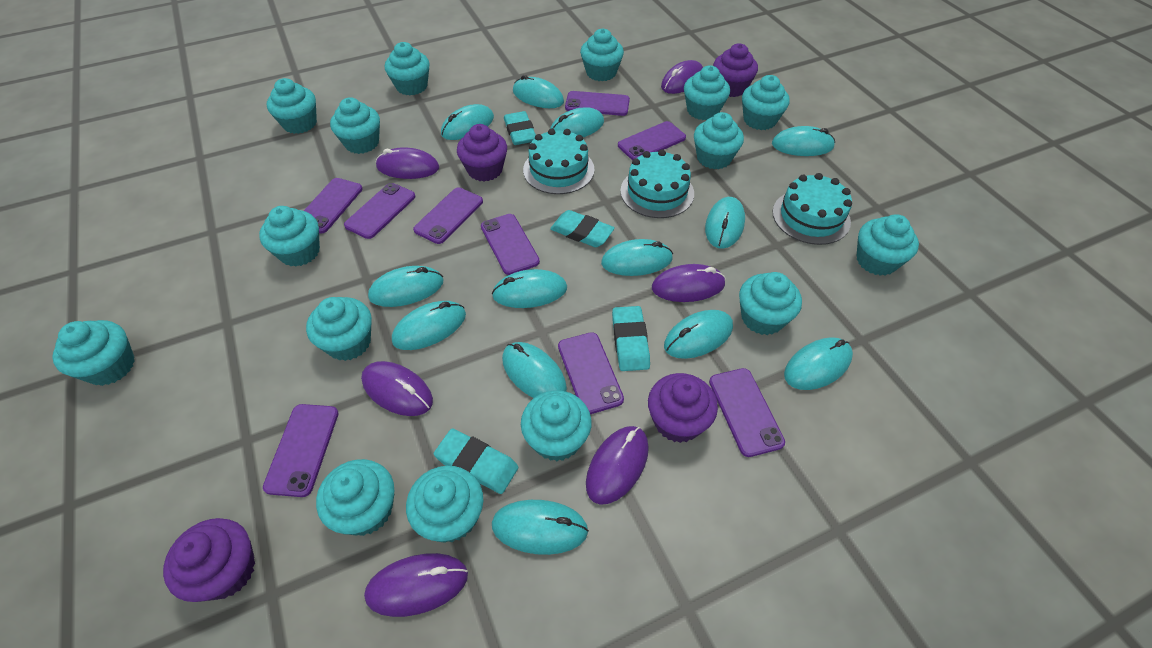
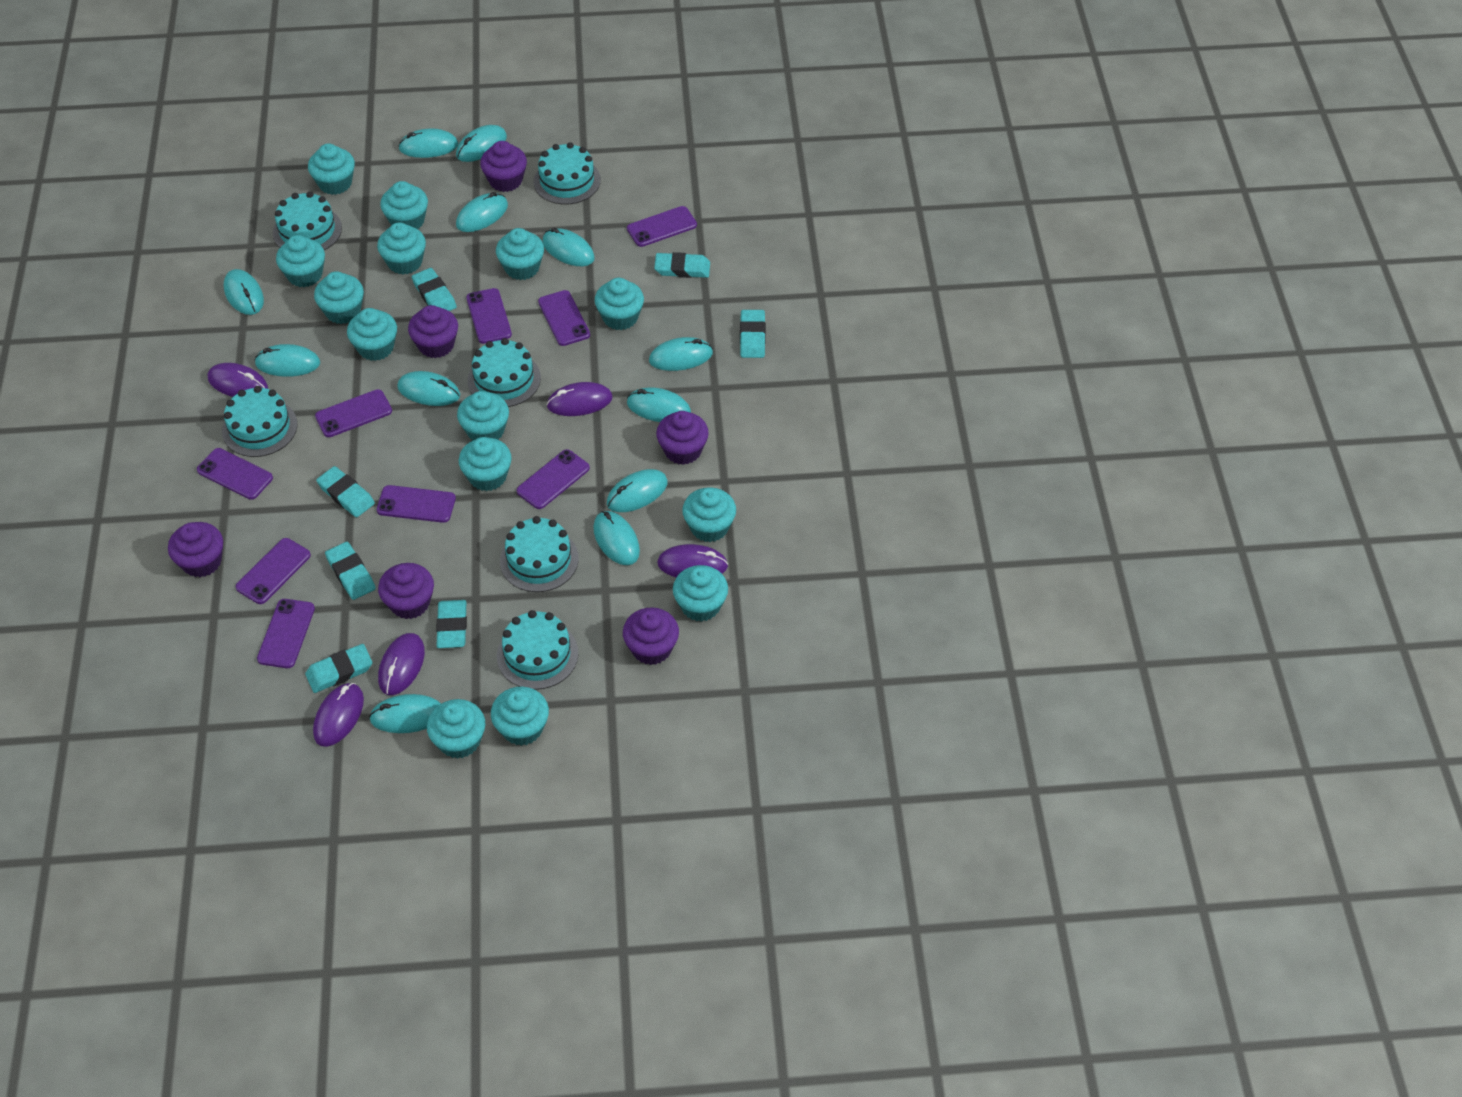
purple cupcake: [163,518,255,602] [457,124,507,181] [648,373,718,443] [713,43,758,97] = 4 -> [168,522,223,577] [378,563,434,619] [408,305,458,358] [480,141,527,192] [623,607,679,665] [656,411,709,465] = 6
purple mouse: [361,361,433,416] [364,553,468,617] [376,147,439,179] [586,426,649,505] [652,264,726,302] [661,60,703,94] = 6 -> [208,363,268,397] [313,683,364,747] [378,633,425,695] [546,382,613,416] [657,544,728,577] = 5
turquoise cake: [523,129,595,194] [620,149,694,218] [773,173,852,245] = 3 -> [222,386,298,457] [273,191,342,250] [468,338,541,407] [497,610,578,690] [500,516,579,592] [534,142,601,204] = 6
turquoise cupcake: [52,320,135,386] [259,206,320,267] [267,78,317,134] [306,297,372,361] [316,459,394,536] [330,97,380,154] [385,42,430,95] [406,466,483,543] [521,390,592,461] [580,29,624,81] [684,65,730,120] [694,112,744,169] [739,272,802,335] [742,75,790,130] [857,214,919,276] = 15 -> [276,235,325,287] [308,143,355,195] [314,271,364,324] [347,308,397,361] [377,222,426,274] [380,181,428,229] [427,699,485,759] [457,391,509,441] [459,437,512,491] [491,687,549,746] [496,228,544,280] [595,278,644,330] [673,565,728,622] [682,487,736,542] = 14
turquoise eraser: [433,428,519,494] [504,111,536,145] [550,210,615,247] [612,306,650,371] = 4 -> [305,644,372,693] [316,466,375,517] [325,542,376,600] [412,268,457,311] [436,600,467,648] [654,252,710,278] [740,310,766,358] = 7
turquoise mouse: [368,266,443,307] [392,301,466,350] [441,104,494,140] [492,269,567,308] [492,500,589,555] [502,342,567,398] [513,75,564,108] [550,107,604,137] [601,239,673,276] [664,310,733,359] [705,197,745,249] [772,126,835,156] [784,337,853,390] = 13 -> [224,269,264,315] [254,344,320,377] [369,694,441,733] [397,371,460,406] [398,128,459,158] [456,125,507,162] [456,192,508,232] [543,228,595,266] [593,511,640,565] [607,469,668,512] [627,387,691,422] [649,337,713,371] = 12

